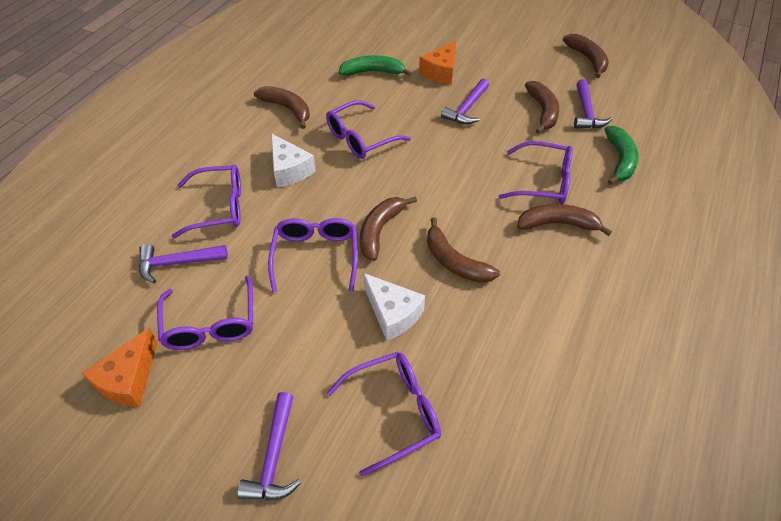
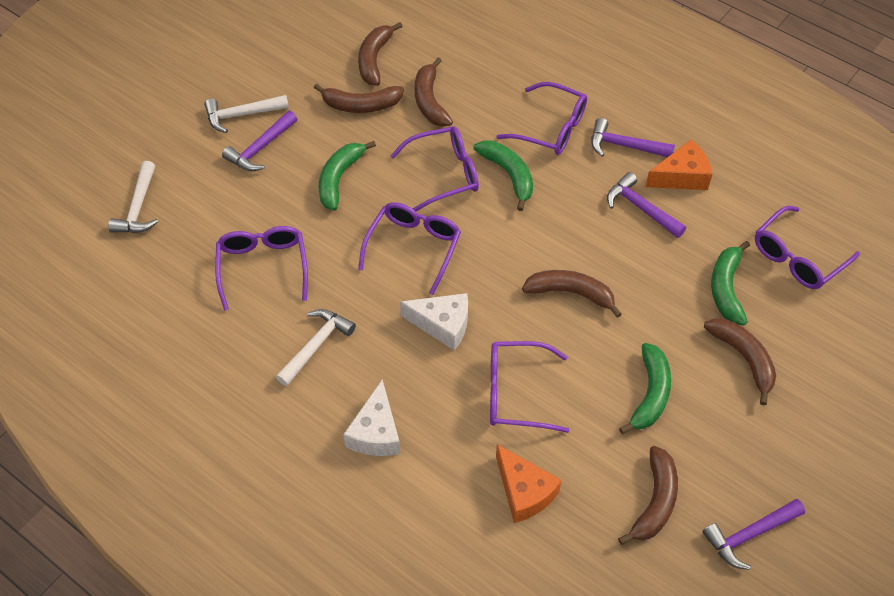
green banana: [338,55,412,76] [605,126,639,185] = 2 -> [319,141,376,211] [473,141,533,211] [619,343,671,434] [711,241,750,325] = 4
white hammer: none = 0 -> [108,161,158,233] [204,95,289,133] [276,309,356,386] = 3

